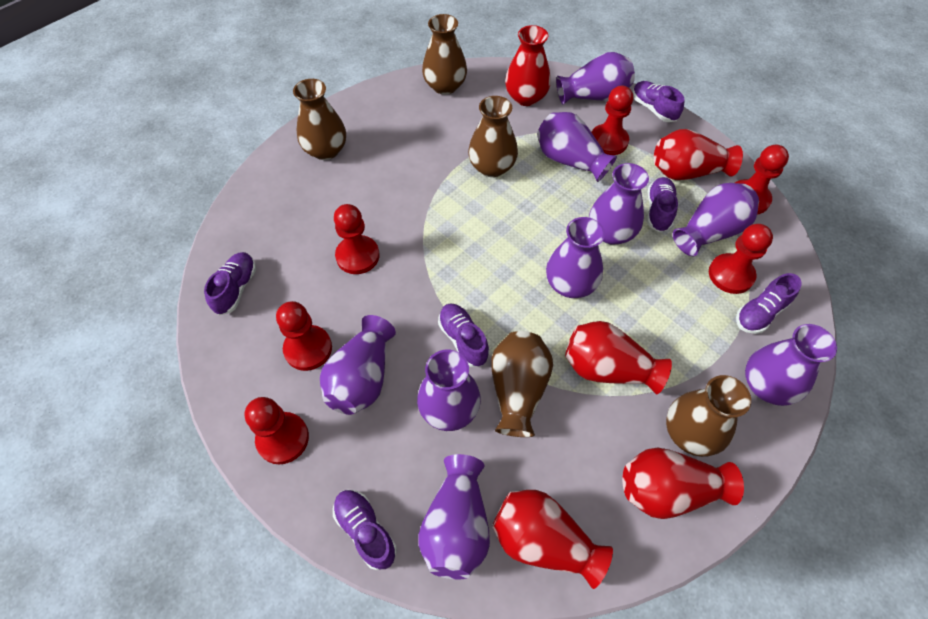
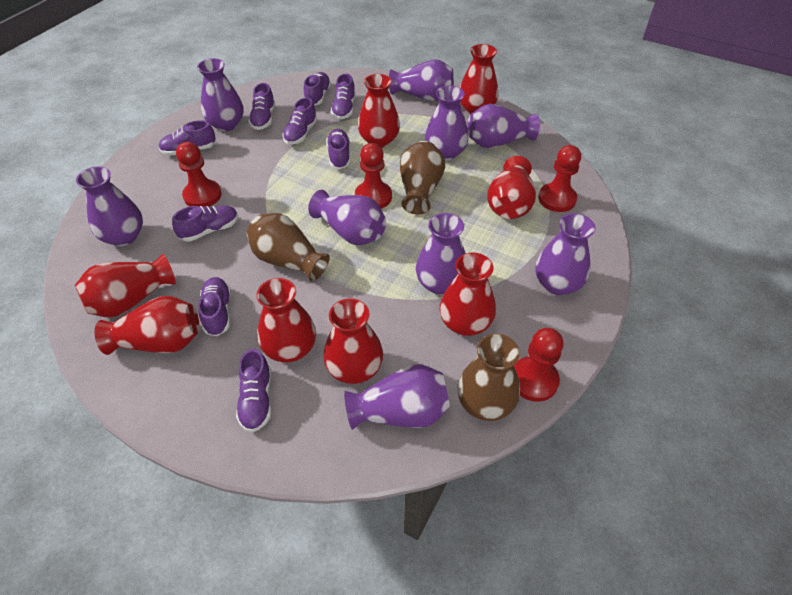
brown vase: [293,79,346,160] [422,14,467,95] [468,96,518,177] [491,331,553,437] [666,375,751,457] = 5 -> [247,213,330,282] [400,141,445,214] [457,334,520,421] = 3
purple shoe: [204,252,256,315] [333,490,397,570] [438,303,489,367] [633,81,684,122] [647,177,678,232] [736,273,801,334] = 6 -> [159,120,216,156] [172,205,238,242] [198,277,231,336] [236,349,271,433] [249,83,275,130] [283,97,317,145] [304,72,331,106] [326,129,350,169] [331,74,356,120] = 9
red pawn: [245,397,309,465] [276,301,332,371] [334,204,379,274] [592,86,633,155] [709,224,773,294] [735,145,789,215] = 6 -> [176,142,222,207] [355,143,392,209] [514,328,564,402] [538,145,581,212] = 4
red vase: [492,490,613,589] [505,25,551,106] [565,321,672,394] [623,447,744,519] [654,129,743,180] = 5 -> [75,254,176,318] [95,296,200,355] [256,278,316,362] [323,298,383,384] [358,74,400,148] [440,252,496,336] [460,44,498,114] [487,156,536,219] = 8

